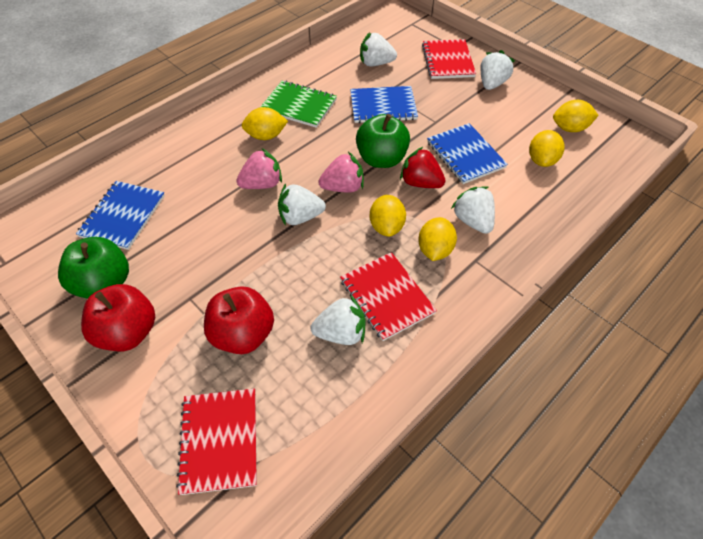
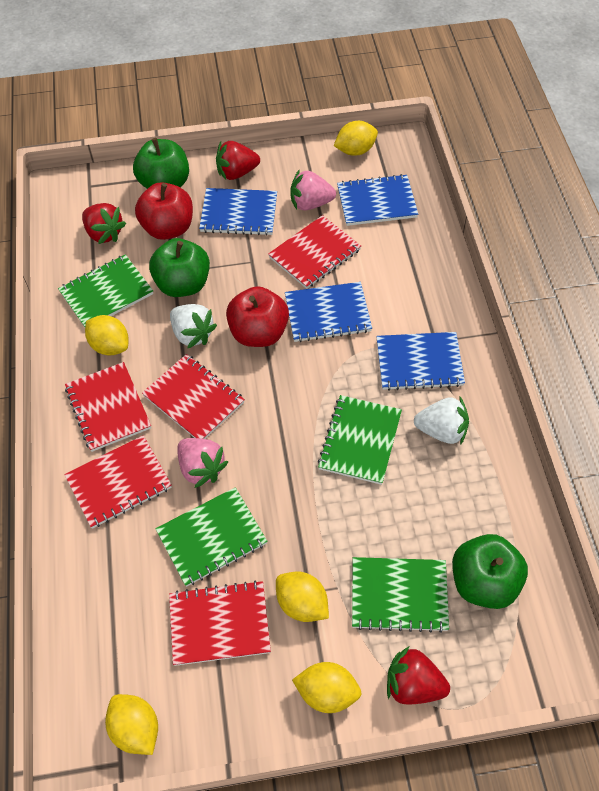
blue notebook: [76,181,165,250] [350,86,418,123] [427,123,508,184] = 3 -> [199,188,277,236] [285,282,372,342] [337,174,418,226] [376,332,465,391] = 4
green apple: [58,237,129,299] [356,114,410,168] = 2 -> [133,138,189,189] [149,238,210,297] [452,534,528,609] = 3
green notebook: [260,81,337,128] = 1 -> [58,254,153,327] [155,487,268,587] [318,395,402,485] [352,557,449,633] = 4
red notebook: [176,388,257,495] [340,252,437,341] [422,39,476,79] = 3 -> [64,435,172,529] [65,362,151,452] [142,354,245,439] [169,581,271,666] [268,215,361,289] = 5
red strawberry: [400,147,446,188] = 1 -> [82,203,126,244] [216,141,260,180] [387,647,450,705] = 3
white strawberry: [278,184,326,226] [311,295,365,345] [360,32,397,66] [451,186,495,234] [480,50,515,90] = 5 -> [170,304,217,349] [414,397,469,445] = 2

